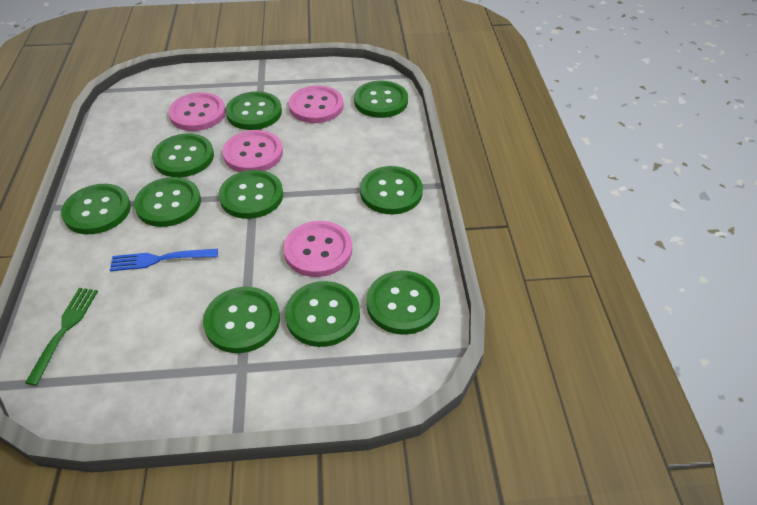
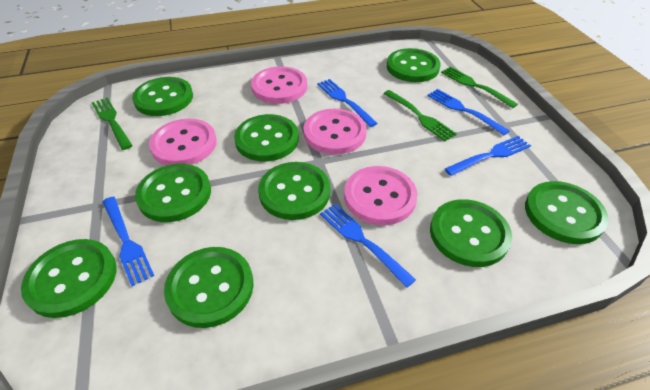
blue fork: [110,249,218,271] = 1 -> [103,197,154,286] [317,79,378,127] [320,204,416,288] [427,89,510,135] [445,136,531,176] = 5
green button: [61,184,131,235] [134,177,201,227] [152,134,214,177] [203,287,280,353] [219,170,283,219] [225,91,282,130] [285,281,360,347] [354,81,408,118] [360,166,423,215] [366,270,440,335] = 10 -> [21,239,116,318] [132,77,193,116] [135,164,211,222] [164,247,254,328] [234,114,299,161] [258,162,330,220] [387,48,441,82] [430,199,512,267] [525,181,609,244] = 9
green fork: [25,288,98,386] = 1 -> [92,98,133,150] [383,90,457,141] [441,67,518,108] = 3

